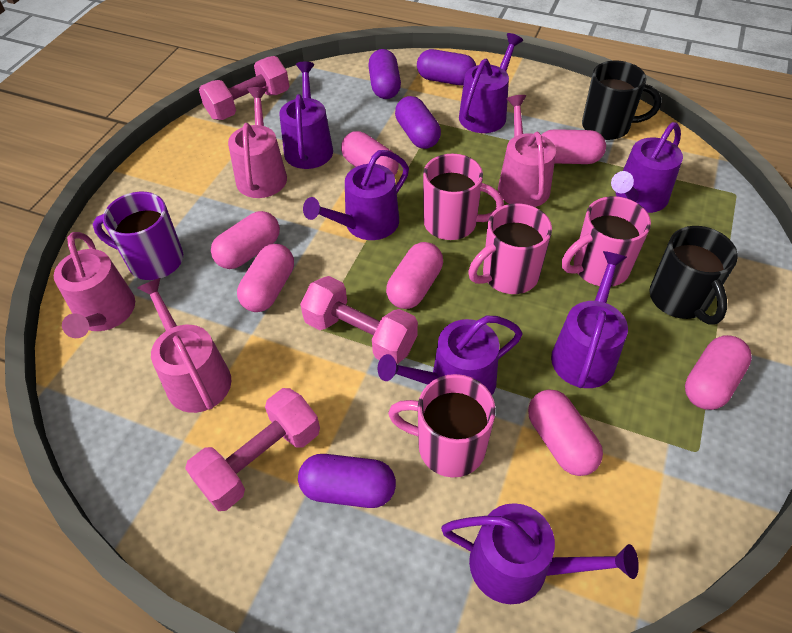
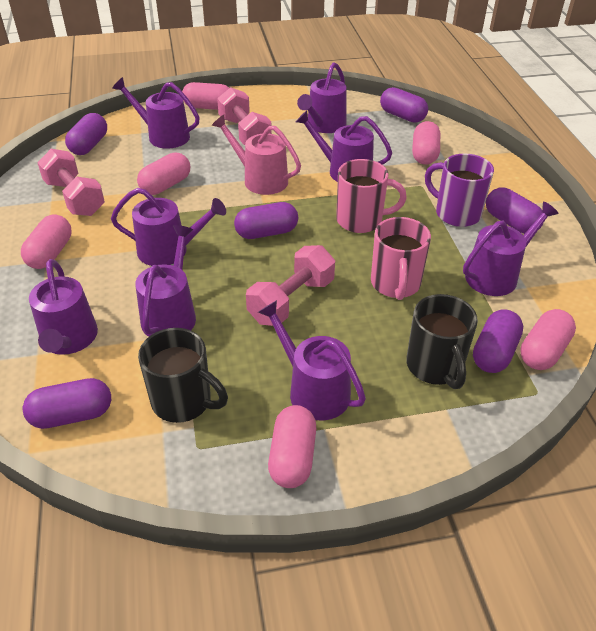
pink capsule: [211,211,280,269] [237,244,294,312] [341,131,399,176] [386,242,443,309] [528,389,603,476] [542,129,606,164] [685,335,752,410] = 7 -> [21,215,72,269] [137,153,190,195] [182,82,229,110] [268,405,316,488] [412,121,440,165] [520,309,576,370] = 6
pink mug: [388,374,496,478] [423,154,504,240] [468,203,552,294] [562,196,651,287] = 4 -> [336,159,407,233] [371,217,431,300] = 2
pink watering can: [54,232,135,338] [137,278,231,413] [228,87,287,198] [498,95,556,207] = 4 -> [212,115,301,195] = 1
purple capsule: [298,454,396,508] [368,49,401,99] [395,96,441,149] [417,49,476,85] = 4 -> [23,378,111,429] [65,113,107,155] [234,202,298,239] [380,87,428,123] [473,309,523,373] [486,188,543,234] = 6
purple watering can: [279,62,333,169] [303,150,409,240] [378,315,523,395] [441,503,639,604] [459,33,523,133] [551,251,628,388] [611,122,683,213] = 7 -> [29,259,98,355] [111,188,226,266] [112,77,200,149] [135,225,196,337] [258,300,366,420] [296,110,392,182] [297,62,347,133] [463,202,559,296] = 8

